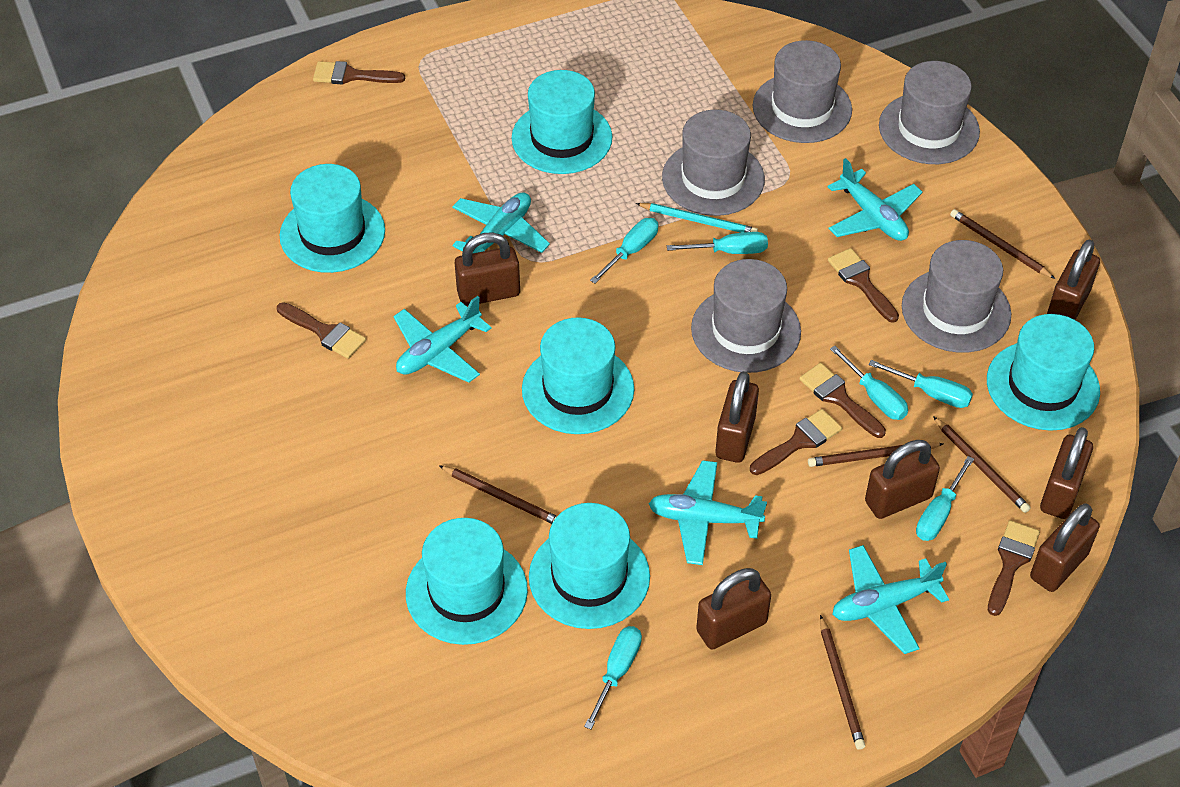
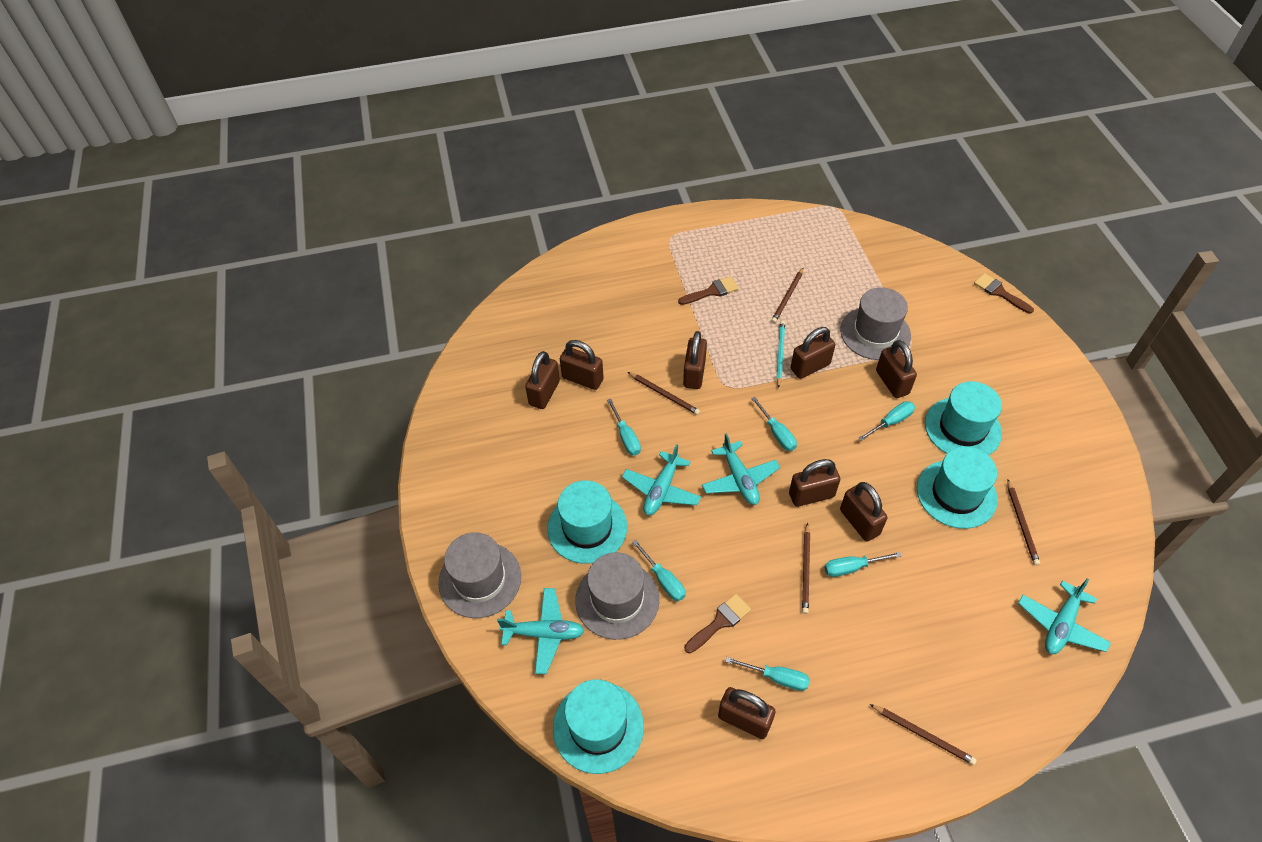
brown brush: [277,302,366,359] [313,61,405,84] [750,409,842,475] [799,363,886,438] [828,248,899,323] [988,520,1040,616] = 6 -> [678,276,739,305] [684,594,751,653] [974,273,1034,314] = 3
brown padlock: [455,232,520,306] [696,568,771,650] [715,371,759,463] [865,440,940,519] [1030,504,1100,592] [1040,427,1093,519] [1047,239,1100,320] = 7 -> [525,351,560,409] [560,340,604,390] [683,331,707,389] [718,687,776,739] [789,459,840,507] [790,327,835,379] [840,482,887,542] [876,340,917,398] = 8
grey hat: [662,110,765,216] [691,259,801,373] [752,40,852,143] [879,61,980,164] [902,240,1011,353] = 5 -> [438,532,521,618] [575,552,659,640] [840,287,911,360] = 3
turquoise hat: [280,164,385,273] [406,518,528,645] [512,70,612,174] [522,317,634,434] [529,503,650,629] [987,314,1100,431] = 6 -> [547,480,627,564] [553,679,644,774] [917,447,998,529] [925,381,1002,455] = 4
turquoise plane: [393,296,492,383] [452,192,550,253] [648,460,767,565] [828,158,922,241] [832,545,949,654] = 5 -> [497,588,584,674] [622,444,701,515] [702,433,780,505] [1018,578,1111,654] = 4

